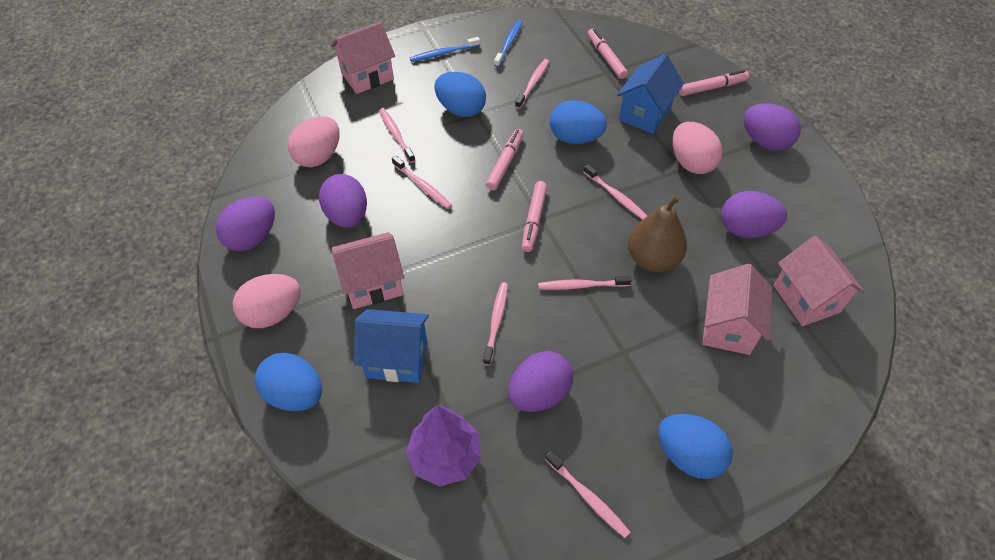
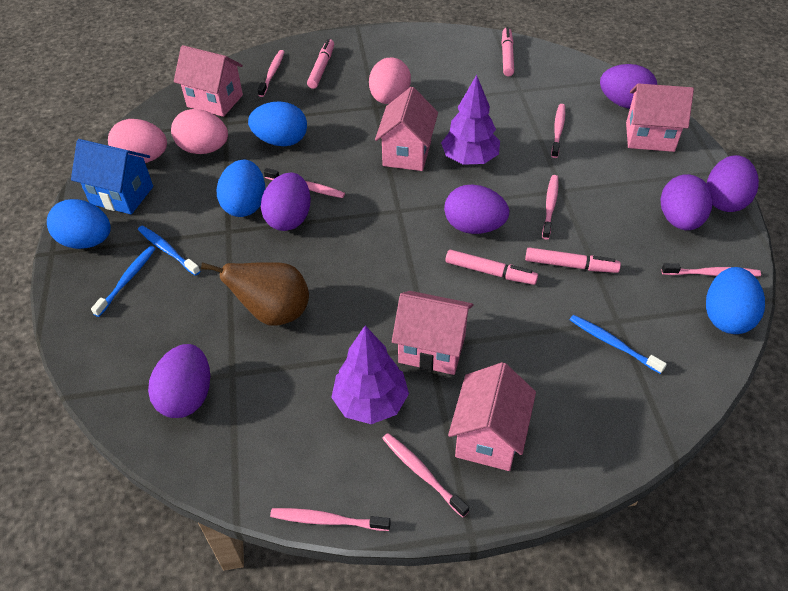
blue house: [354,309,429,383] [617,54,684,134] = 2 -> [71,139,153,214] = 1
blue toothbrush: [410,37,480,62] [494,20,522,67] = 2 -> [91,246,156,317] [138,225,200,276] [570,315,667,374] = 3
pink house: [331,22,395,94] [332,232,404,309] [702,264,772,355] [774,236,865,326] = 4 -> [174,45,243,117] [375,87,438,171] [392,291,473,375] [448,362,536,471] [626,83,694,152] = 5
purple egg: [216,197,275,251] [319,174,367,228] [508,351,573,412] [721,191,787,238] [744,103,801,151] = 5 -> [148,344,210,418] [261,173,311,231] [444,185,509,234] [600,64,657,109] [660,174,713,230] [707,155,759,212] = 6
purple tree: [406,405,481,486] = 1 -> [331,325,409,424] [441,75,500,165] = 2

